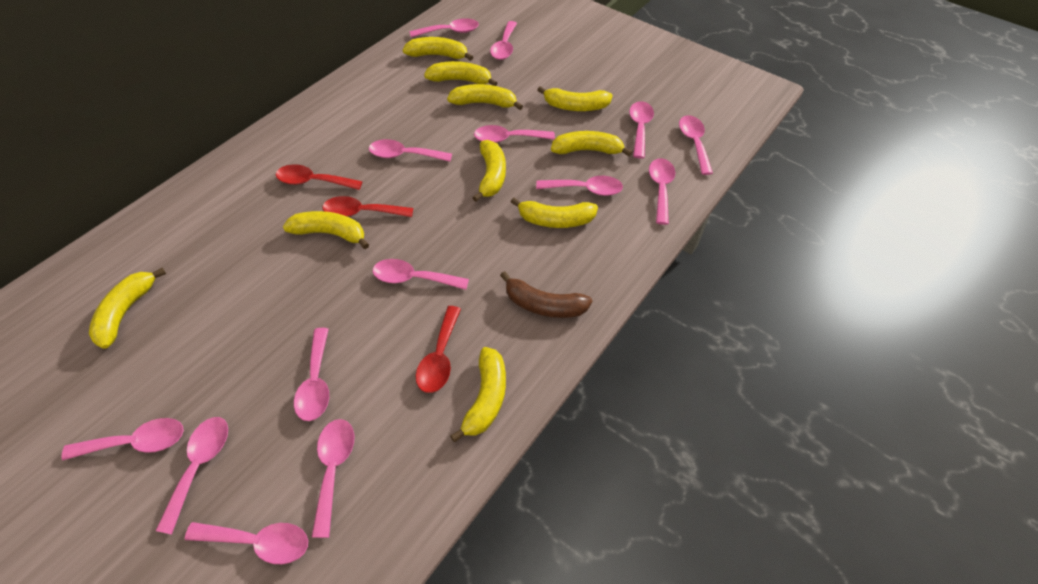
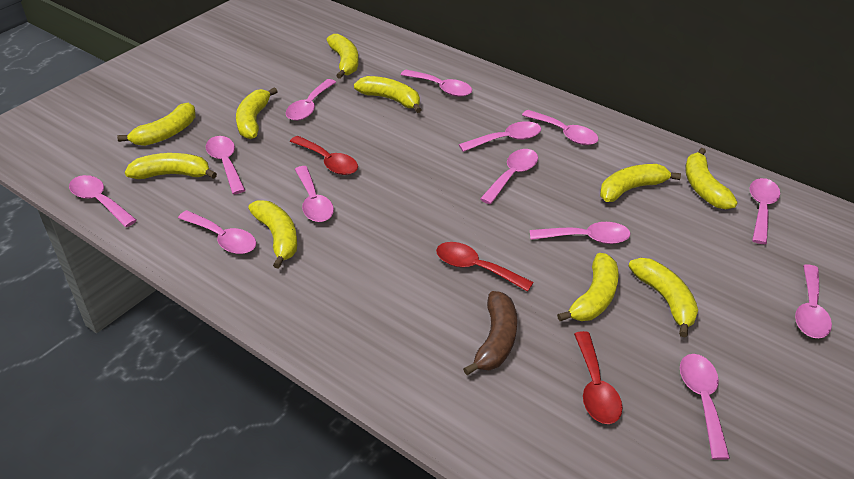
pink spoon: [62,418,184,461] [156,417,228,535] [185,522,308,564] [294,328,329,421] [312,419,355,538] [369,139,452,162] [373,259,469,290] [410,18,479,37] [474,125,555,143] [490,21,517,60] [536,176,623,196] [629,101,654,159] [649,158,675,225] [679,115,713,175] = 14 -> [69,175,137,227] [178,210,256,254] [206,136,245,194] [286,79,336,121] [295,166,334,222] [401,70,472,97] [459,121,541,152] [480,149,538,204] [522,110,598,145] [530,222,630,244] [680,354,730,460] [750,178,780,244] [795,264,832,338] = 13

